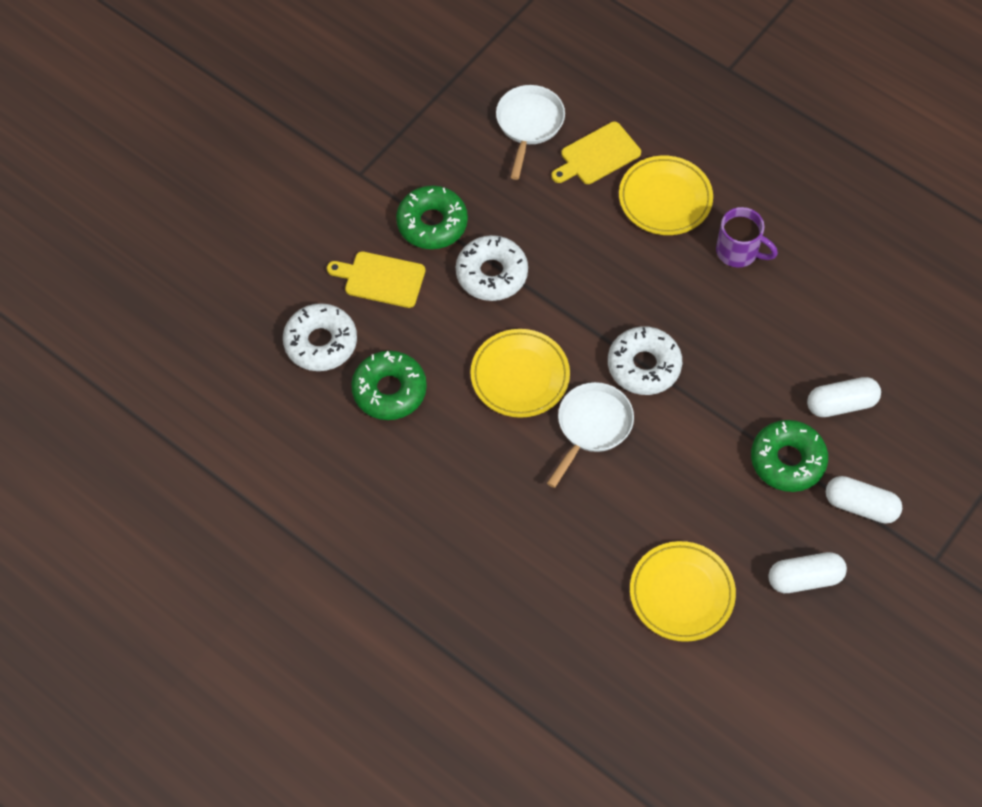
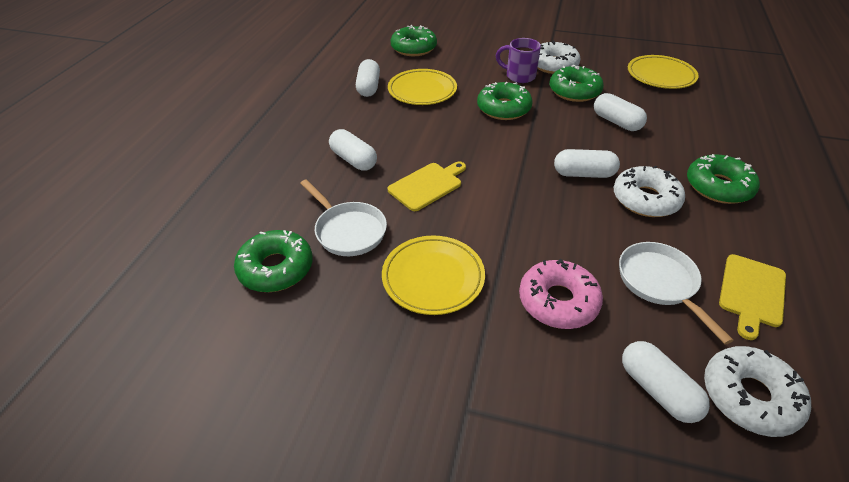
green donut: [351,351,427,420] [396,185,468,249] [751,420,828,492] = 3 -> [234,230,313,292] [391,25,437,56] [477,82,533,120] [550,65,604,102] [687,154,760,204] = 5
pink donut: none = 0 -> [519,259,603,329] = 1
white capsule: [768,552,847,593] [807,377,881,417] [826,476,902,524] = 3 -> [329,129,377,171] [356,59,380,97] [554,149,620,178] [594,93,647,131] [622,341,710,423] = 5

